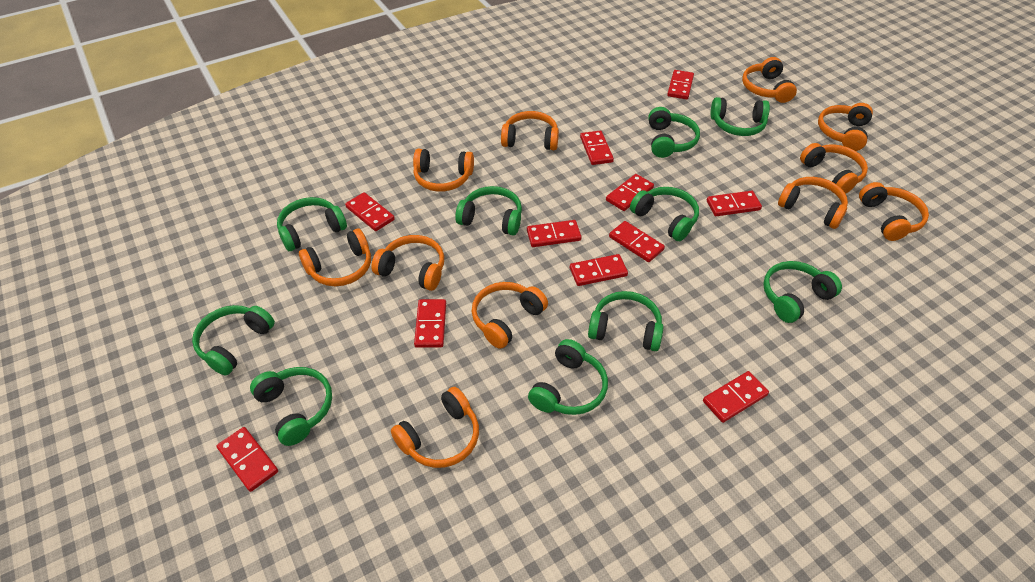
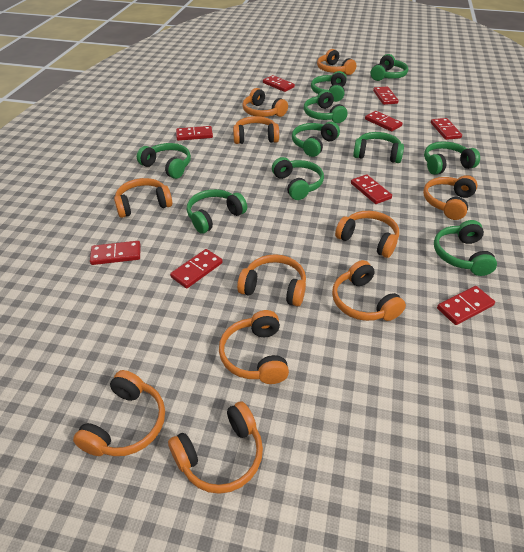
red domino: [217,427,278,492] [345,192,395,231] [414,299,446,348] [527,220,582,247] [570,254,628,286] [580,131,614,165] [606,174,654,211] [609,221,665,262] [667,70,694,100] [703,371,769,423] [707,191,762,216] = 11 -> [90,241,140,265] [170,249,223,289] [176,126,213,141] [263,75,295,92] [351,174,392,204] [365,111,403,131] [373,86,399,105] [431,118,462,140] [437,286,495,325] = 9

